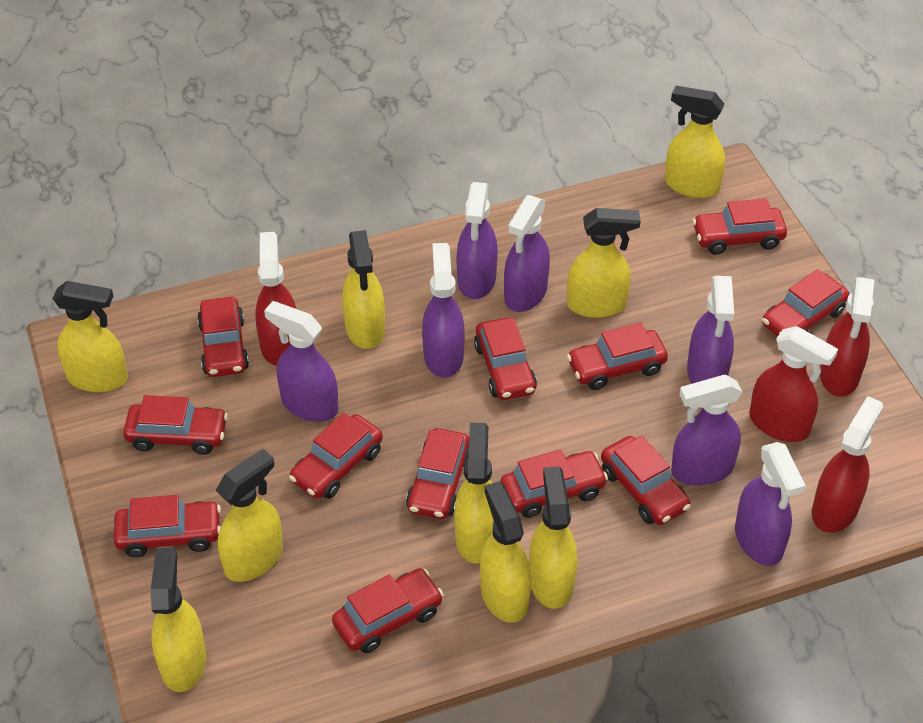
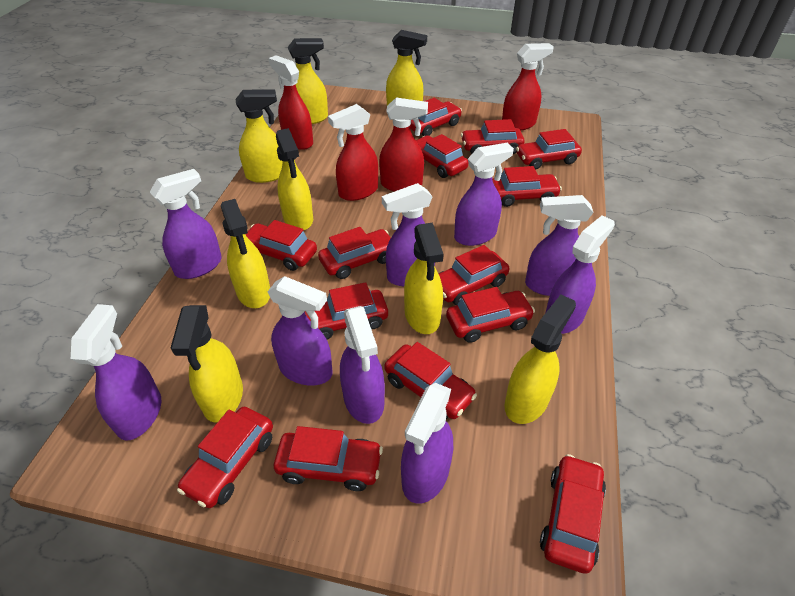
purple spray bottle: [264,301,338,422] [422,243,465,378] [456,182,498,299] [504,195,550,312] [671,375,742,486] [687,276,734,384] [735,442,806,566] = 7 -> [71,304,161,441] [150,169,222,279] [267,276,332,386] [340,306,385,424] [382,183,435,286] [401,383,453,504] [454,143,514,246] [525,195,593,296] [546,215,615,334] = 9
red car: [114,495,221,557] [123,395,228,455] [197,297,249,377] [289,413,383,499] [332,568,444,653] [406,428,469,519] [474,318,537,400] [500,450,608,518] [567,323,668,390] [601,436,691,525] [692,198,787,255] [762,269,849,337] = 12 -> [177,407,273,508] [245,220,317,271] [274,426,383,491] [305,282,388,340] [318,227,391,279] [385,342,477,419] [410,98,462,136] [416,134,468,178] [439,245,509,305] [446,287,535,343] [461,119,524,154] [492,166,562,207] [516,129,582,170] [540,454,606,574] = 14
yellow spray bottle: [53,281,128,392] [151,548,206,692] [215,449,283,582] [342,230,385,349] [454,423,494,564] [480,481,531,623] [529,466,578,609] [567,208,641,318] [665,86,725,198] = 9 -> [171,305,243,422] [221,199,270,308] [236,90,282,183] [276,128,313,231] [288,38,328,124] [386,30,427,105] [404,222,444,334] [504,294,576,424] = 8

